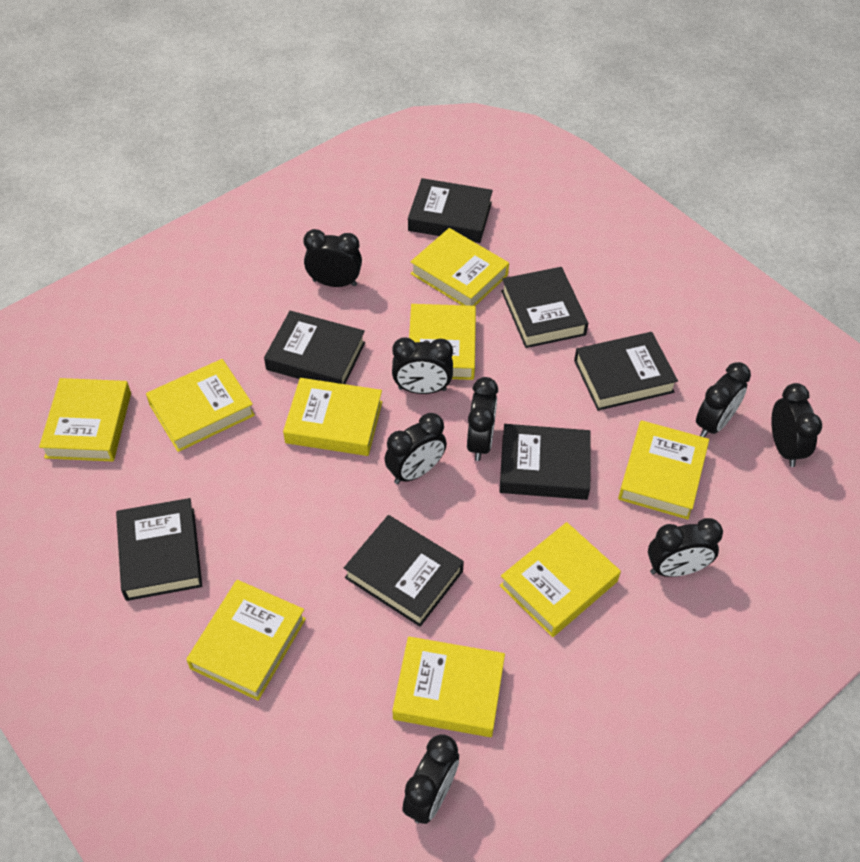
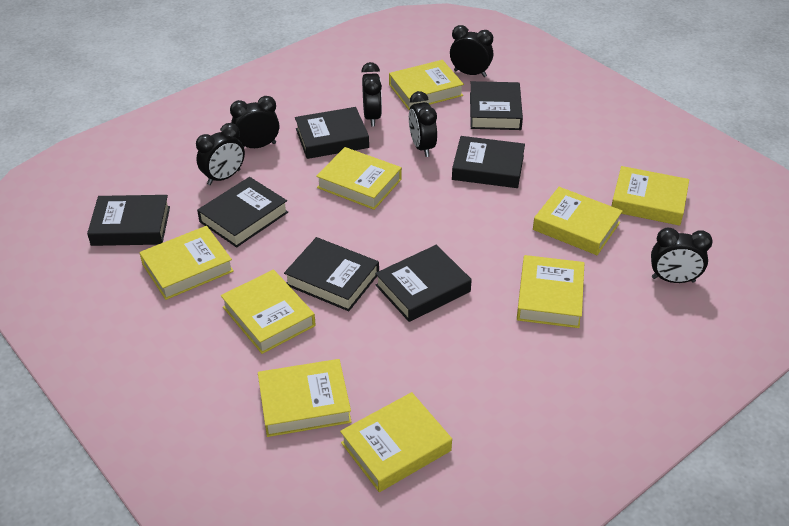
black clock: [303,229,362,287] [384,413,447,484] [392,338,453,394] [402,734,459,824] [467,377,498,461] [648,518,723,577] [696,362,751,438] [771,383,822,467] = 8 -> [196,123,245,185] [230,96,279,148] [361,62,382,127] [409,91,437,157] [450,25,493,77] [651,228,713,283] = 6

